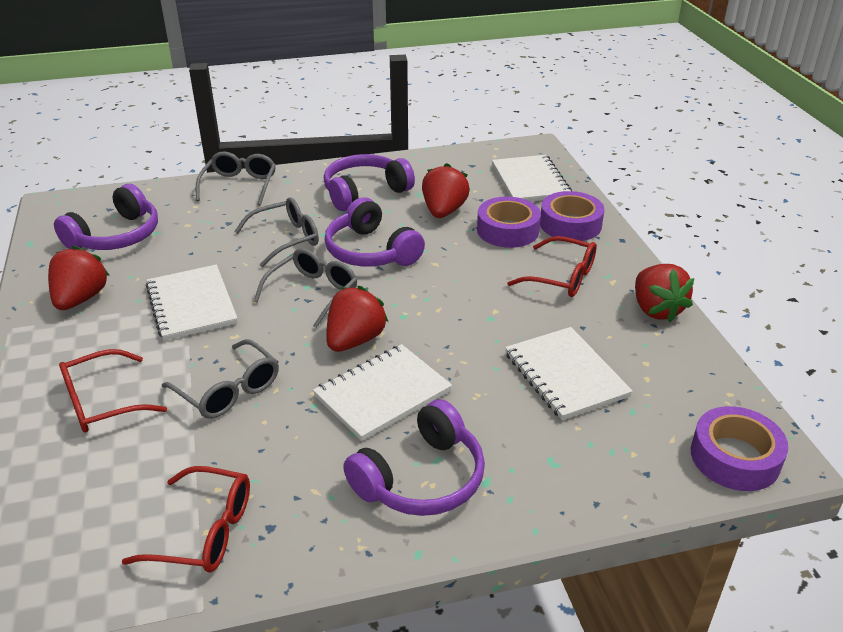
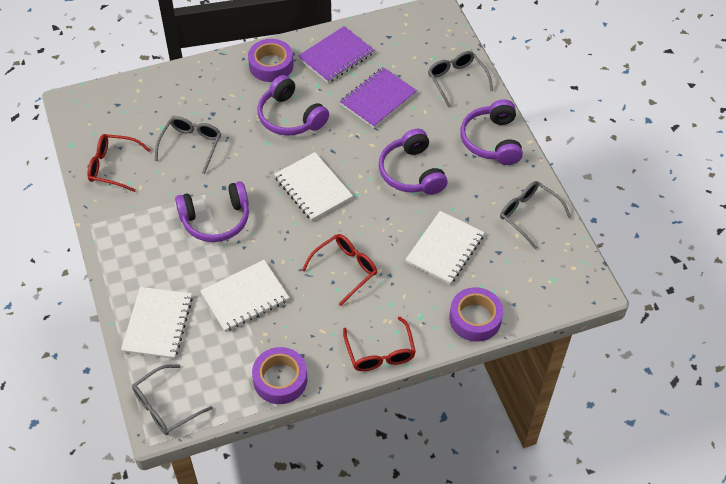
purple notebook: none = 0 -> [298,26,374,83] [340,67,417,128] = 2
red strawberry: [48,246,110,310] [326,286,388,352] [422,163,470,218] [635,264,694,322] = 4 -> none = 0

